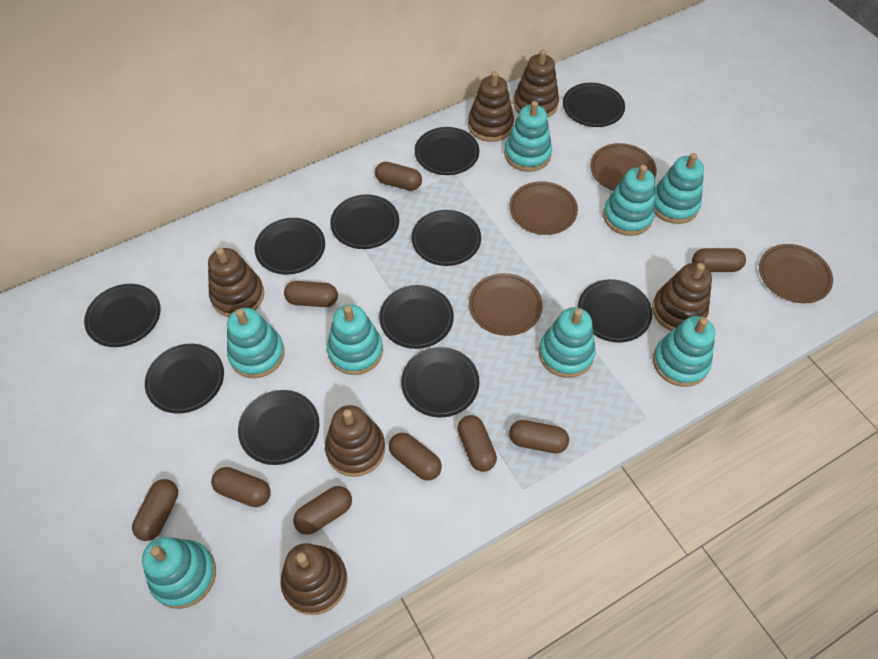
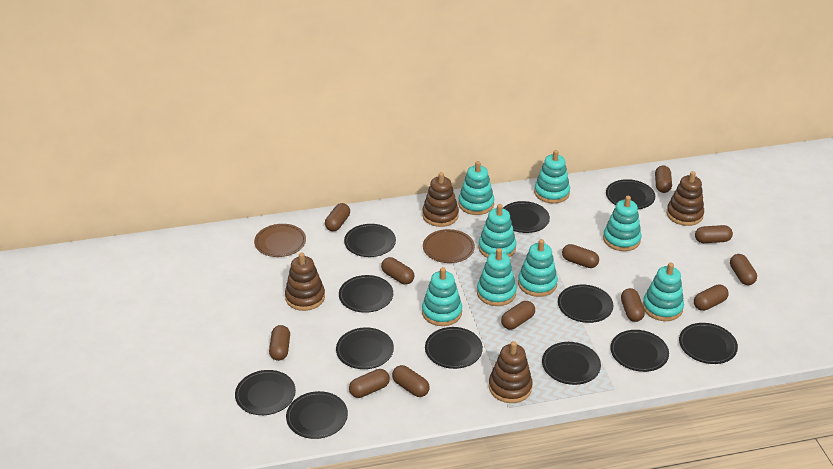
black plate: [84,284,161,347] [145,344,224,414] [238,390,319,465] [255,218,325,275] [330,194,399,249] [379,285,454,349] [401,347,479,417] [411,210,481,266] [415,127,479,175] [563,83,625,127] [578,279,652,342] = 11 -> [235,370,296,415] [286,391,348,439] [336,327,394,369] [339,275,393,313] [344,224,396,257] [425,327,483,369] [503,201,550,233] [542,342,601,385] [558,284,613,323] [606,179,655,209] [610,330,669,372] [679,323,738,364] = 12
brown capsule: [132,479,178,541] [211,467,271,507] [284,281,338,307] [293,486,352,535] [375,162,422,191] [389,433,442,481] [458,415,497,472] [509,420,569,453] [692,248,746,272] = 9 -> [269,325,290,361] [325,203,350,231] [349,369,390,398] [381,257,414,285] [392,365,430,397] [501,301,535,330] [562,244,599,268] [621,288,645,322] [655,165,672,193] [694,284,729,311] [695,225,733,243] [730,254,757,285] = 12
brown plate: [469,273,543,336] [510,181,578,235] [590,143,657,191] [759,244,833,303] = 4 -> [254,224,306,257] [423,229,475,263] = 2
brown stacking toy: [208,247,264,317] [281,543,348,615] [325,405,385,477] [468,71,514,142] [513,49,559,118] [652,263,712,331] = 6 -> [285,252,325,311] [422,172,459,227] [489,341,533,403] [667,171,704,226] = 4

